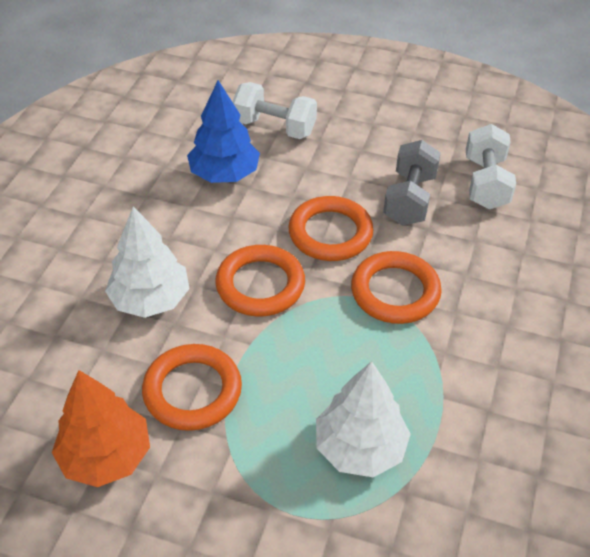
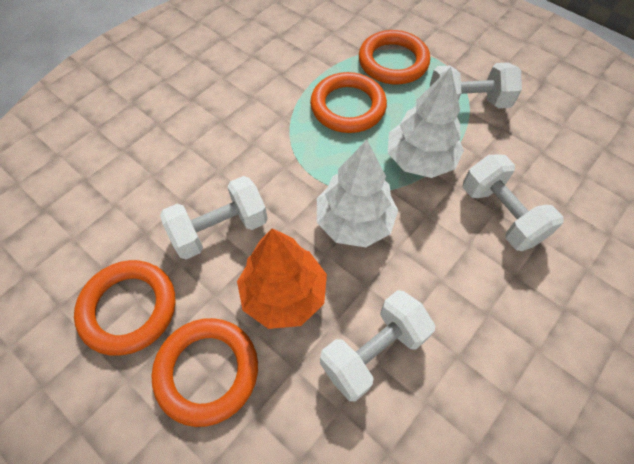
blue tree: [187,80,260,183] = 1 -> none = 0
grey dumbbell: [383,140,441,225] = 1 -> none = 0
white dumbbell: [232,82,317,139] [466,124,516,209] = 2 -> [160,176,268,259] [320,290,435,401] [430,62,522,108] [463,154,564,251] = 4

